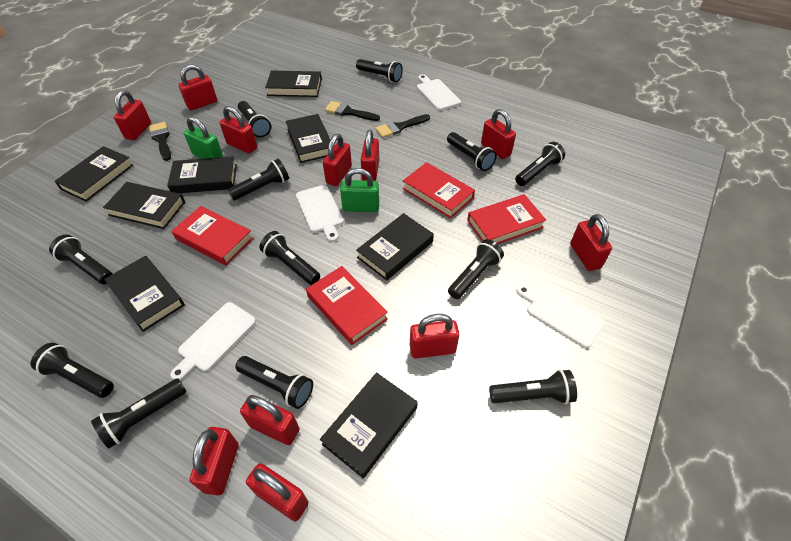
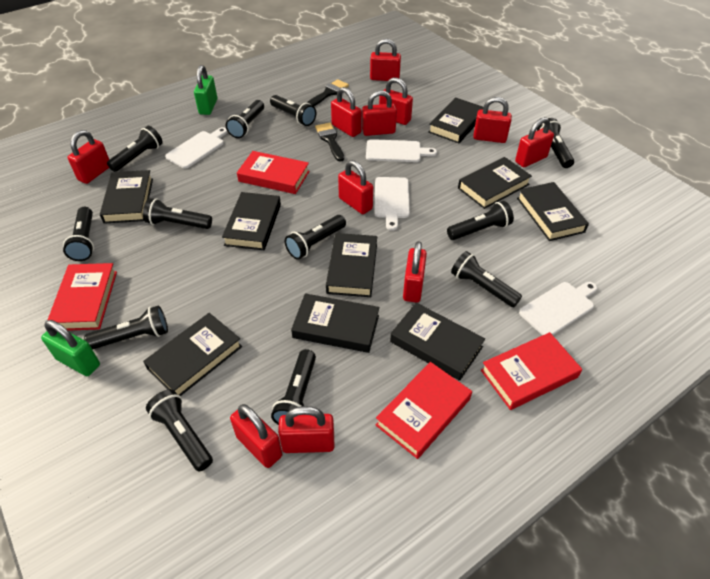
black book: [55,146,133,202] [103,182,185,229] [104,256,185,332] [167,156,237,193] [265,71,322,97] [286,114,330,163] [320,372,418,478] [356,213,434,281] = 8 -> [100,170,153,224] [143,313,242,396] [222,192,281,250] [291,293,379,353] [326,233,377,297] [390,303,485,381] [428,97,484,144] [458,157,532,209] [517,182,589,241] = 9
black brush: [149,122,171,161] [325,101,380,121] [375,114,430,138] = 3 -> [307,79,349,106] [315,123,344,162] = 2

